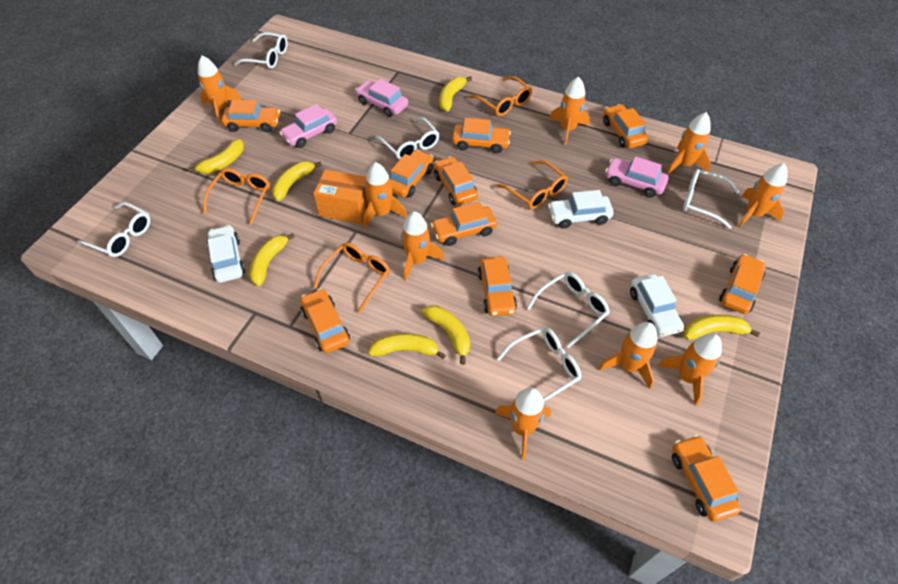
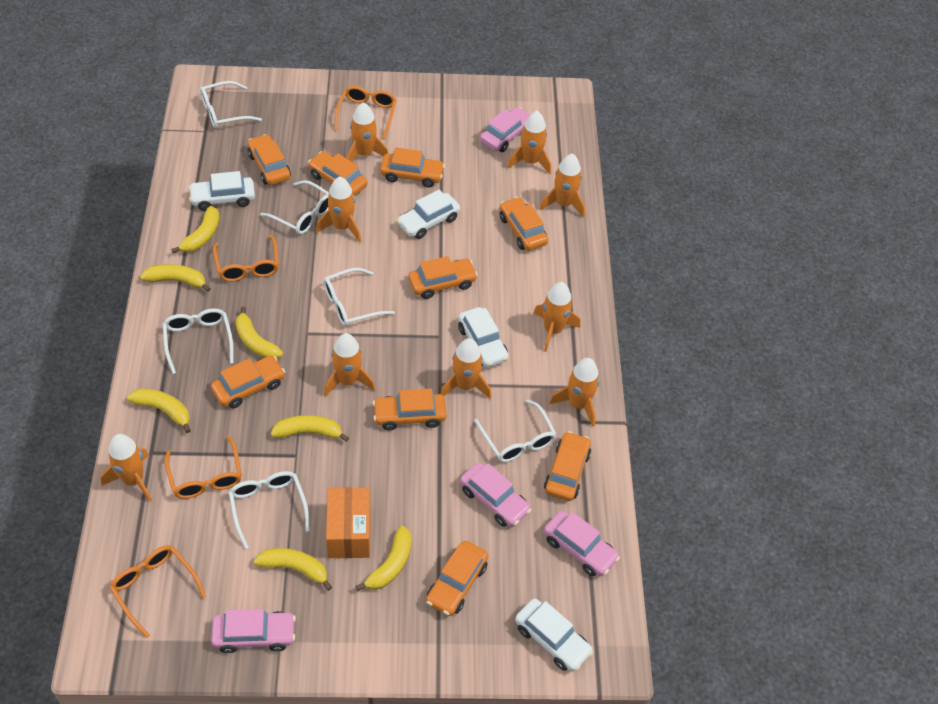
orange car: [222,100,280,132] [300,288,350,353] [390,149,434,197] [431,202,497,246] [434,156,478,206] [452,118,511,153] [477,256,517,316] [603,104,648,148] [672,435,741,522] [719,254,766,314] = 10 -> [211,356,285,408] [248,134,291,185] [308,151,368,196] [372,389,447,430] [380,147,445,187] [408,256,478,299] [426,541,488,616] [500,197,548,251] [544,431,591,501] = 9
pink car: [279,104,337,148] [355,79,408,117] [605,157,669,198] = 3 -> [211,609,296,653] [460,462,531,527] [480,107,531,152] [544,511,620,576] = 4
white car: [207,225,246,283] [548,190,613,229] [630,274,684,337] = 3 -> [188,171,255,211] [397,190,460,239] [458,307,509,368] [515,599,593,672] = 4

